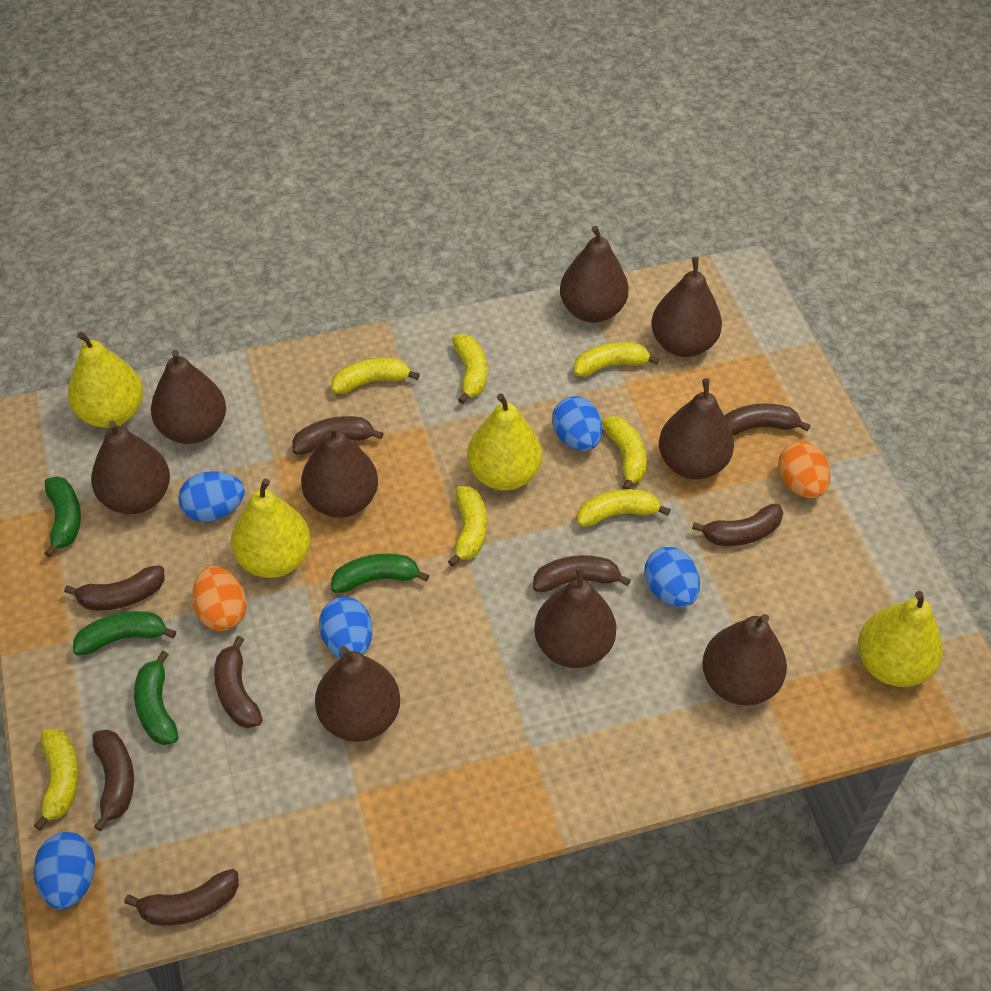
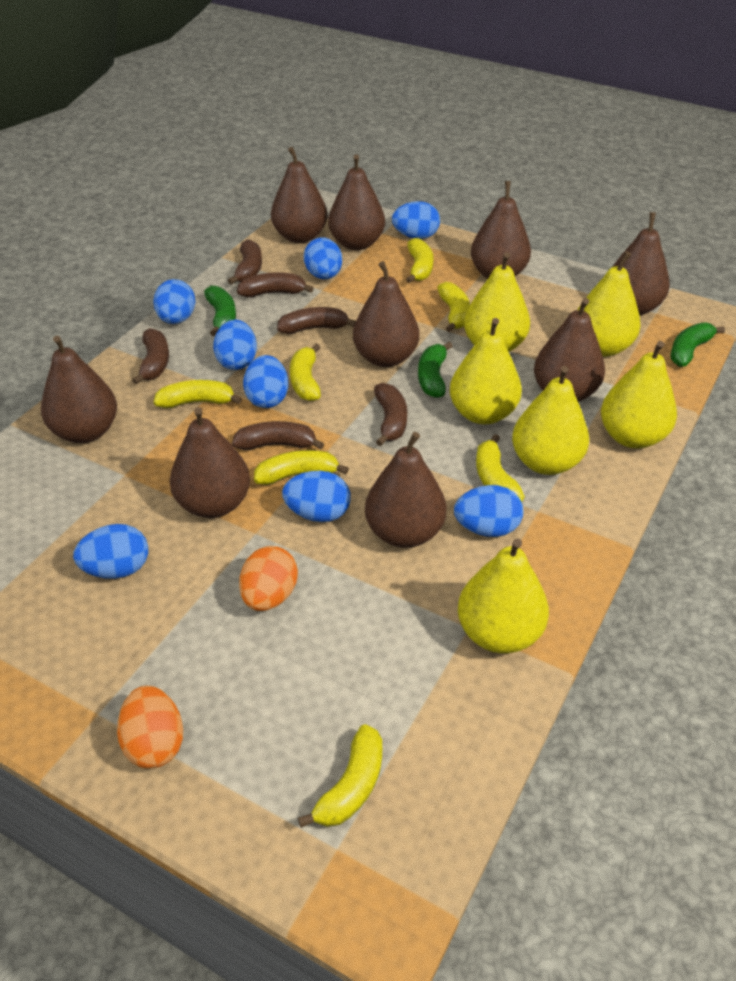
blue egg: [34,832,95,909] [178,471,245,522] [319,597,373,658] [552,396,602,451] [644,547,700,607] = 5 -> [73,524,148,579] [154,279,195,324] [213,319,257,370] [243,355,288,408] [282,471,351,522] [304,237,342,279] [392,201,440,239] [454,485,523,537] = 8
brown banana: [64,565,165,610] [92,729,134,831] [124,869,239,926] [214,636,263,728] [292,416,384,455] [533,555,631,592] [692,504,783,546] [725,403,810,435] = 8 -> [132,328,169,385] [228,239,262,284] [232,421,324,450] [237,272,314,297] [277,307,356,334] [374,383,407,446] = 6
green banana: [44,476,81,557] [73,611,176,656] [134,651,178,745] [331,553,429,593] = 4 -> [204,286,236,336] [418,342,453,398] [671,322,725,367] = 3
yellow pear: [68,332,143,428] [231,478,311,578] [467,393,542,490] [858,591,943,687] = 4 -> [450,318,522,424] [458,539,549,654] [464,252,530,352] [512,366,589,475] [577,251,641,357] [601,341,677,448] = 6

